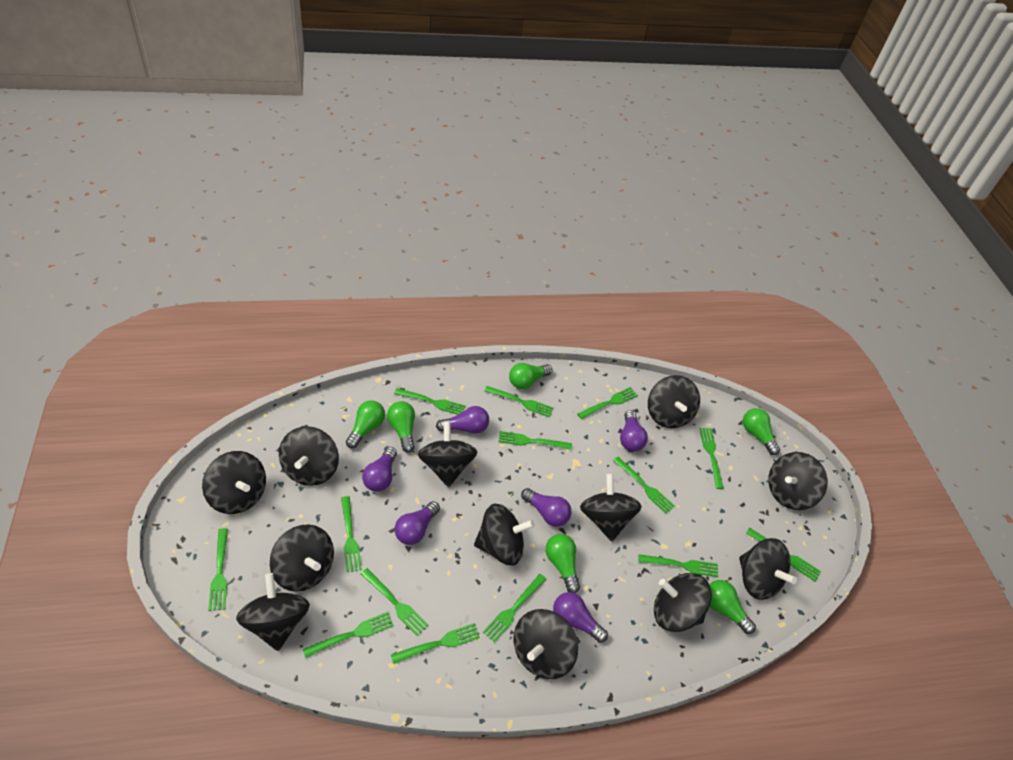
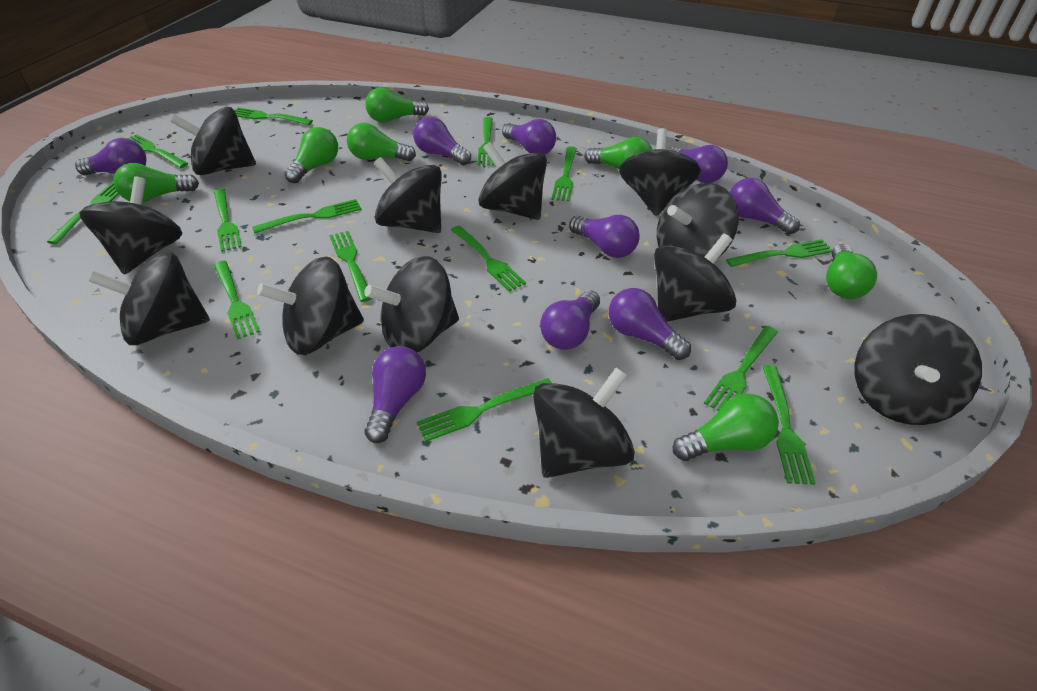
green light bulb: [346,400,385,448] [387,401,415,453] [509,363,553,389] [545,534,580,594] [709,580,756,634] [743,408,780,455] = 6 -> [113,163,199,203] [284,127,338,183] [347,123,416,161] [365,88,429,123] [584,137,652,169] [673,394,779,461] [826,244,877,299] = 7
purple light bulb: [362,447,397,492] [394,501,440,545] [436,406,489,434] [521,488,572,527] [553,592,608,643] [620,410,648,452] = 6 -> [75,138,146,175] [365,346,426,443] [413,117,471,165] [502,119,556,155] [540,290,600,350] [569,215,640,258] [609,288,691,360] [668,145,728,183] [730,178,800,234] = 9

